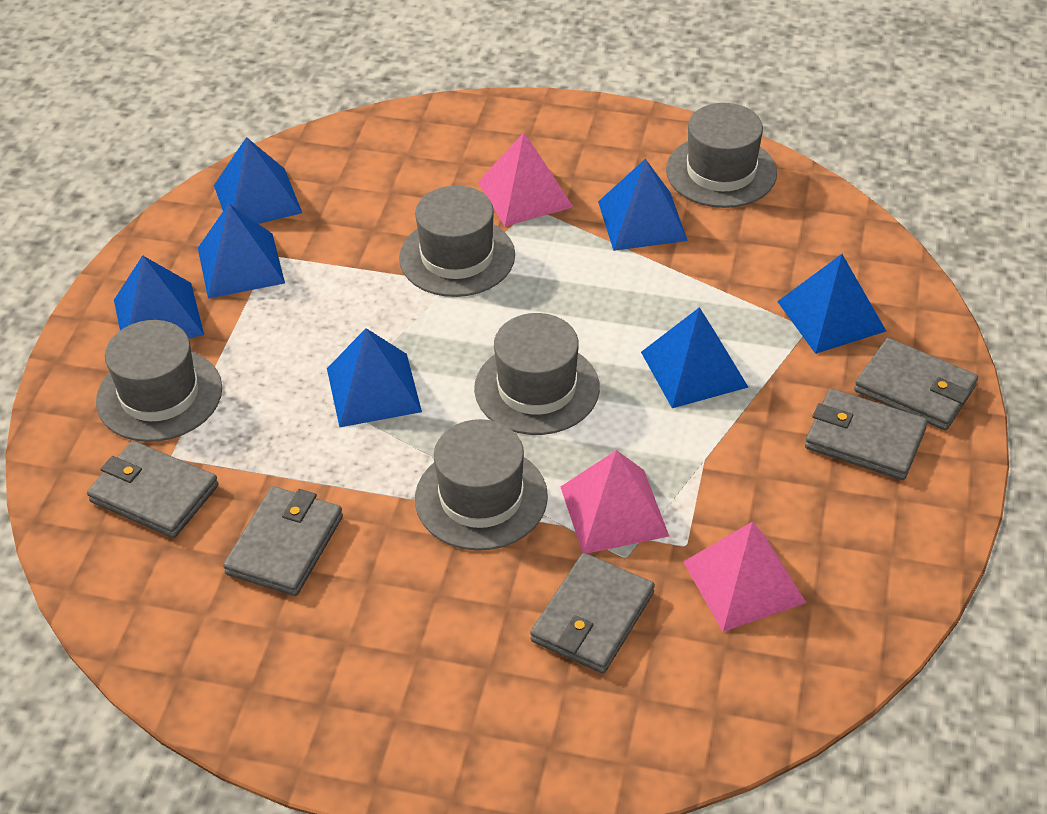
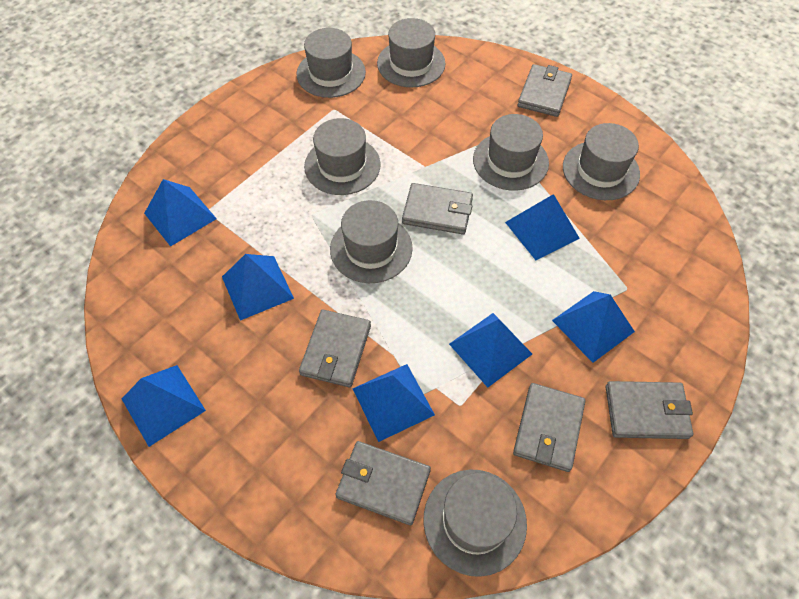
grey hat: [96,320,222,442] [399,185,515,297] [415,419,548,551] [474,313,600,435] [666,103,777,208] = 5 -> [296,28,366,98] [304,118,381,195] [330,200,413,283] [377,18,446,88] [423,469,527,577] [473,114,549,191] [563,123,640,200] = 7
grey wallet: [87,441,218,538] [223,486,343,596] [530,553,655,674] [805,389,928,480] [854,338,978,430] = 5 -> [299,309,371,387] [335,441,431,525] [402,183,473,235] [513,383,585,472] [518,64,572,117] [606,381,693,439] = 6
pink pyramid: [478,133,573,226] [561,450,669,553] [683,522,806,632] = 3 -> none = 0

